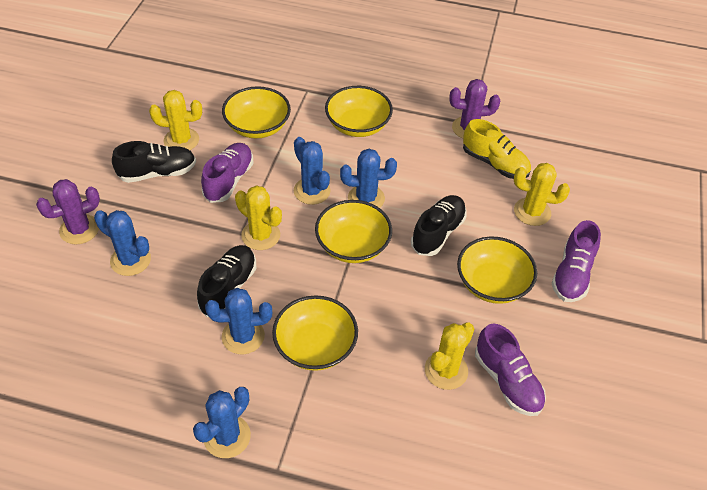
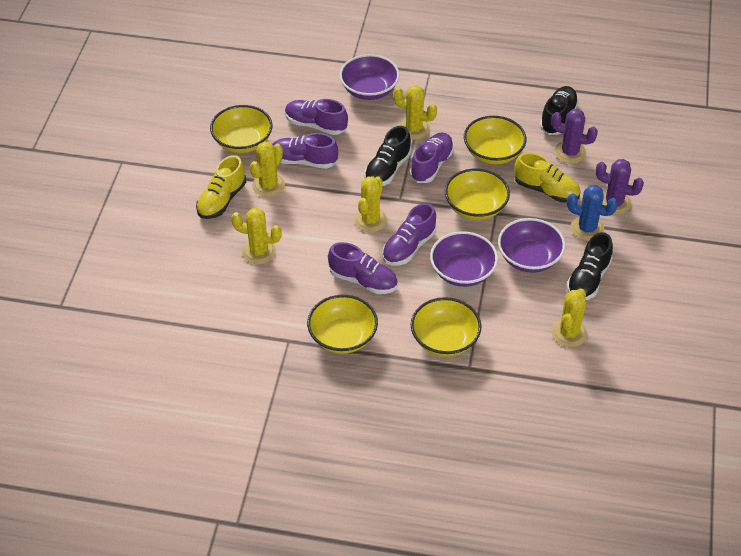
blue cactus: [94,210,151,276] [193,387,251,458] [205,288,272,354] [294,137,331,205] [340,149,397,208] = 5 -> [567,185,618,241] = 1
purple bowl: none = 0 -> [339,54,400,100] [430,231,498,287] [498,218,565,273] = 3
purple shoe: [201,143,254,203] [475,324,546,416] [552,220,601,302] = 3 -> [272,133,338,169] [285,99,348,135] [328,242,398,294] [382,203,436,265] [410,133,454,183] = 5
yellow cactus: [149,90,202,150] [235,185,282,250] [425,322,474,390] [514,163,570,226] = 4 -> [231,208,282,264] [250,142,285,197] [354,176,387,232] [393,85,437,140] [551,288,587,347] = 5
yellow shoe: [463,119,531,179] = 1 -> [196,155,246,219] [514,152,580,203] = 2

